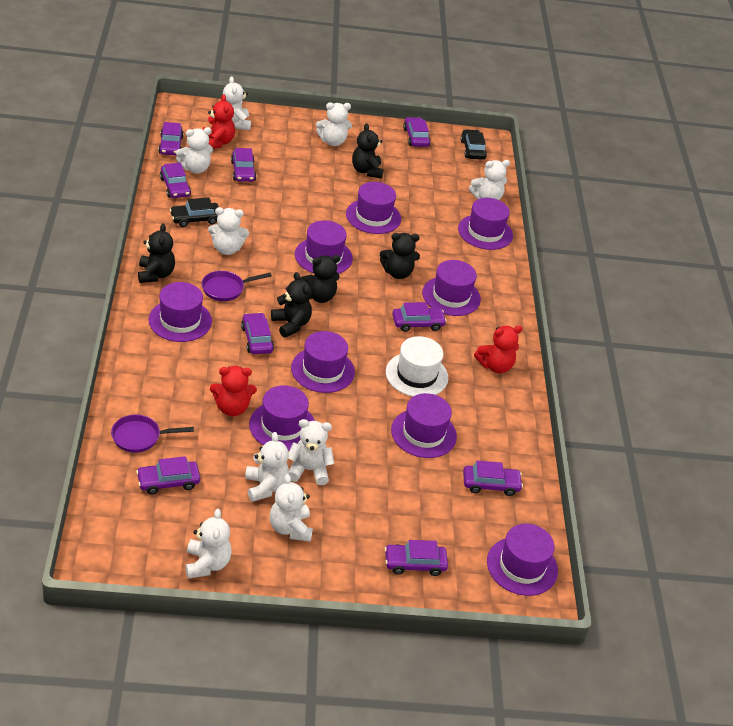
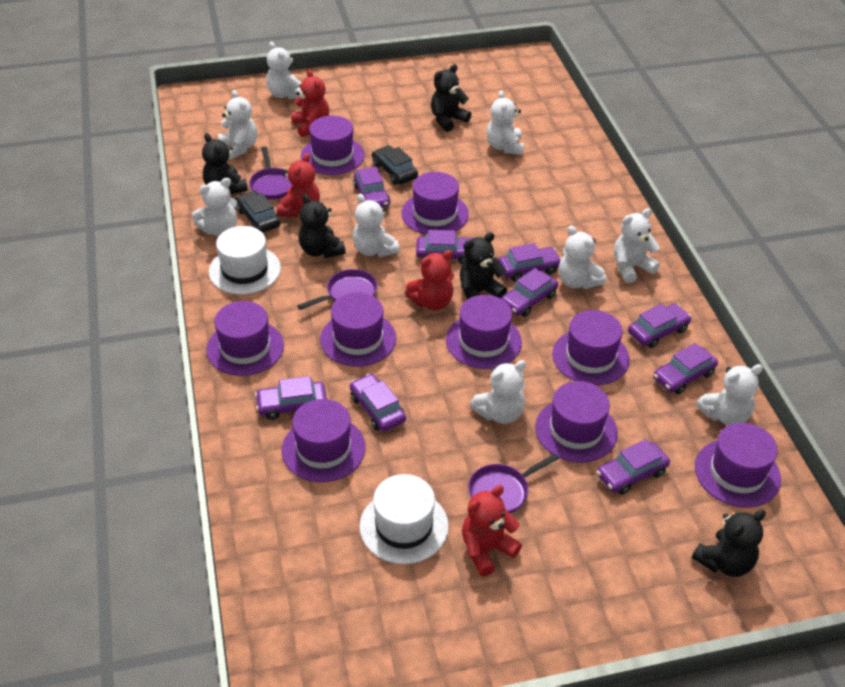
purple pan: [111,415,194,453] [202,271,272,301] = 2 -> [249,147,292,200] [297,269,378,310] [468,454,559,513] = 3
red teddy bear: [203,94,235,149] [210,366,257,416] [474,325,523,373] = 3 -> [277,153,320,217] [291,69,329,137] [405,250,454,310] [462,485,522,576] = 4
white hat: [386,336,448,397] = 1 -> [209,226,281,294] [360,474,449,564] = 2

